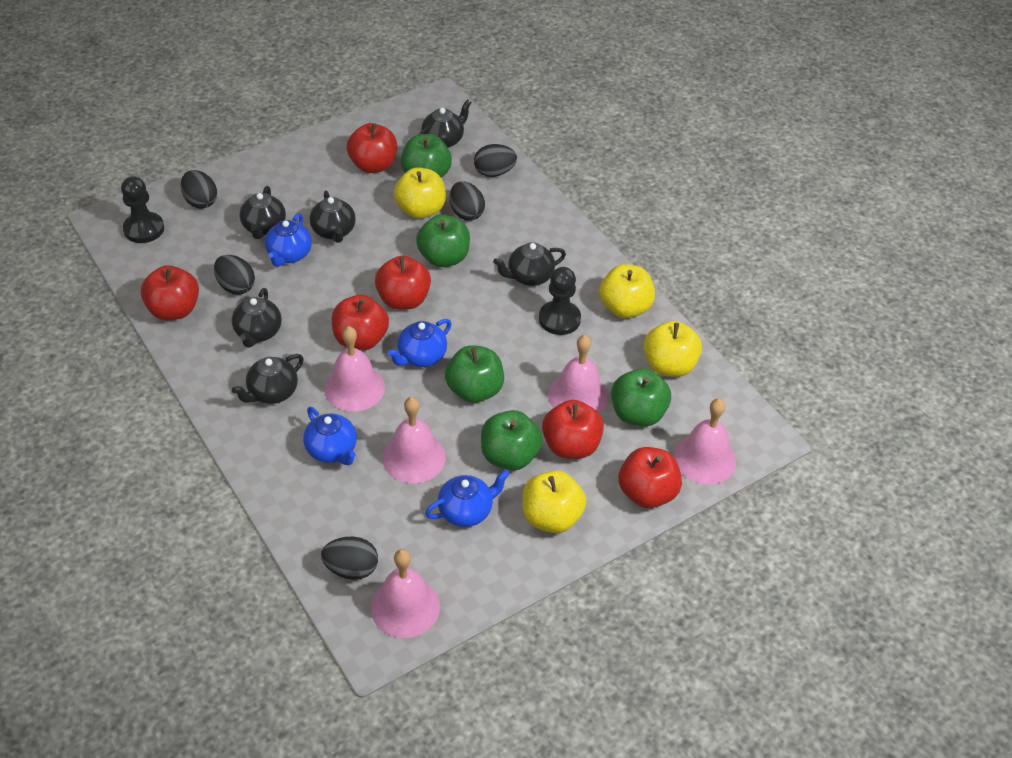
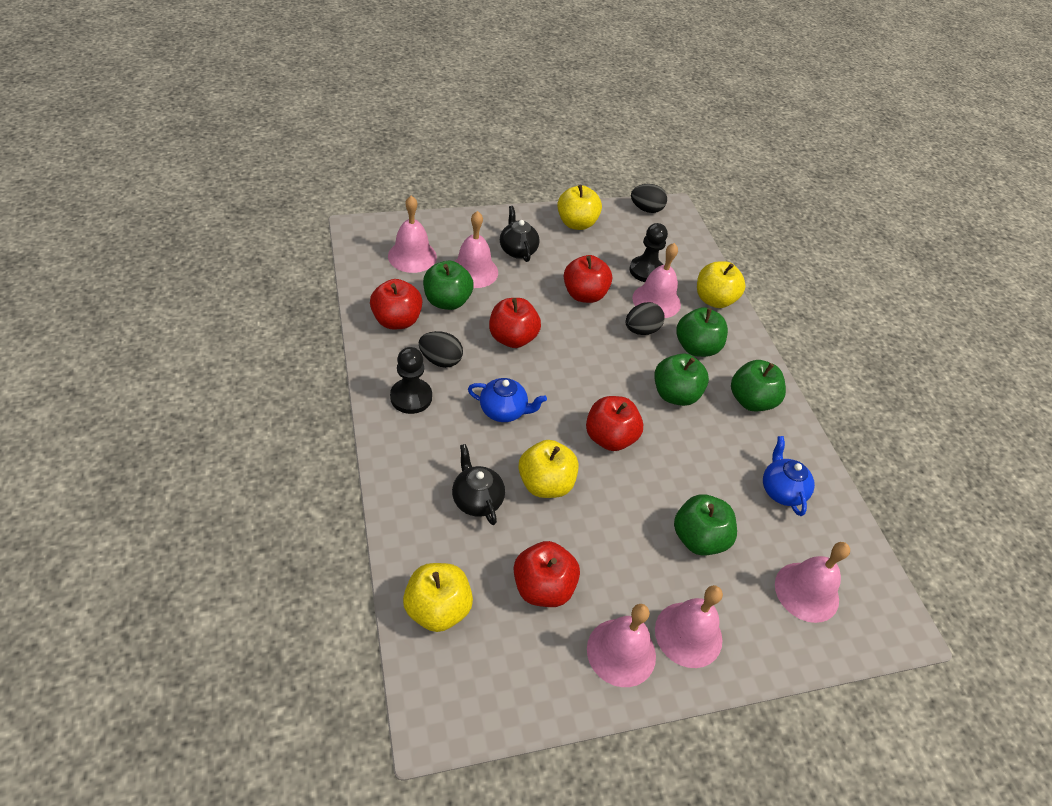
black egg: [181,170,217,209] [214,255,255,295] [321,537,378,580] [450,181,485,221] [474,144,517,177] = 5 -> [419,331,463,368] [626,302,665,335] [631,184,667,213] = 3
black teapot: [232,288,282,348] [232,354,304,404] [239,186,286,239] [310,190,356,243] [419,100,471,148] [493,242,566,286] = 6 -> [452,444,505,525] [500,206,539,262] = 2
blue teapot: [265,213,312,267] [303,407,357,465] [387,319,451,367] [425,470,510,527] = 4 -> [468,378,547,422] [763,436,815,516] = 2
pink bell: [324,326,385,412] [371,549,440,638] [383,397,446,483] [548,335,608,414] [674,399,736,484] = 5 -> [388,195,437,273] [454,211,498,288] [587,604,656,687] [632,243,681,318] [655,585,723,668] [775,542,850,623] = 6
red apple: [141,265,199,320] [332,295,389,350] [347,123,397,173] [375,256,431,310] [542,400,604,459] [618,447,682,508] = 6 -> [370,279,422,329] [489,298,541,348] [514,541,580,607] [564,255,612,303] [586,396,643,451] = 5

